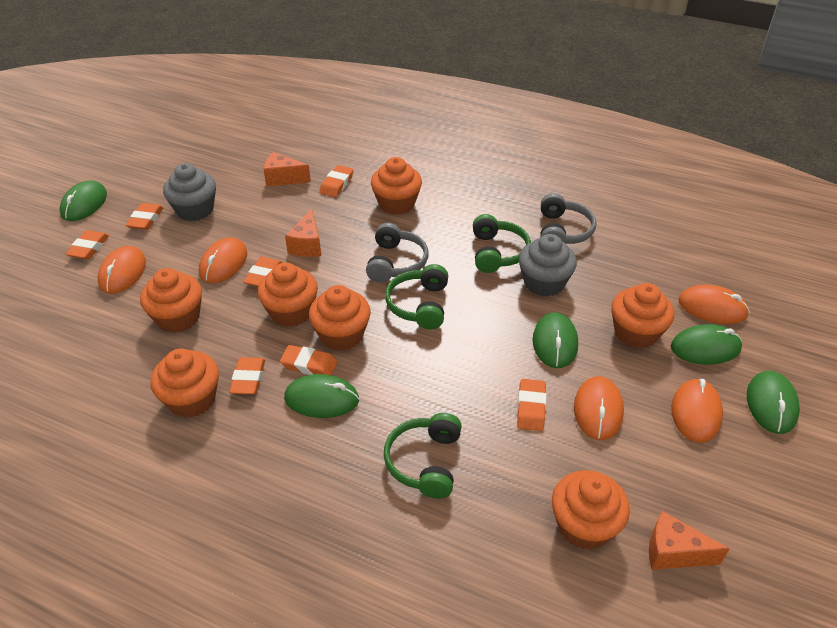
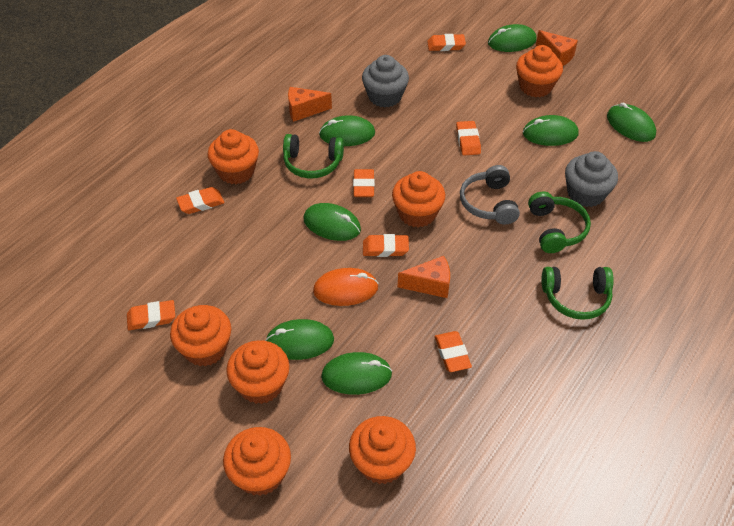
green mouse: [59,180,107,221] [284,374,359,418] [533,312,578,368] [671,324,742,365] [747,371,800,434] = 5 -> [265,319,334,360] [303,203,361,241] [319,115,375,146] [321,352,392,395] [488,24,537,52] [523,115,578,146] [607,103,656,142] = 7
grey headphones: [366,223,428,282] [540,193,596,244] = 2 -> [460,165,520,224] = 1
orange mouse: [98,246,146,294] [199,238,247,284] [574,376,624,440] [671,379,723,443] [678,285,750,324] = 5 -> [313,268,379,306] = 1

